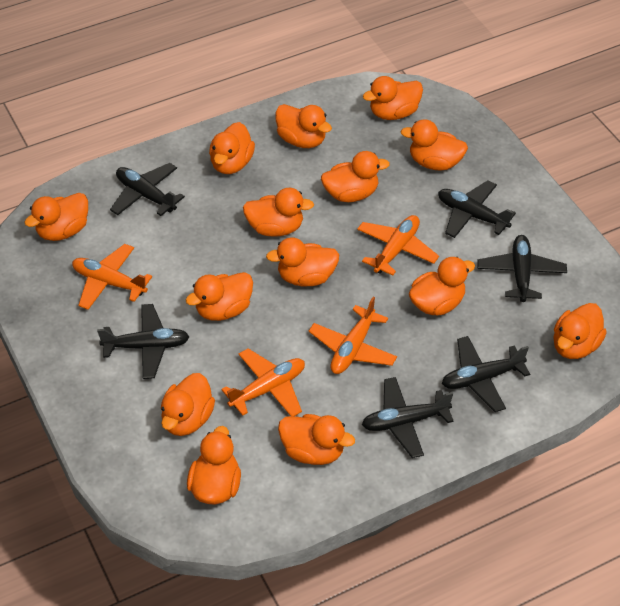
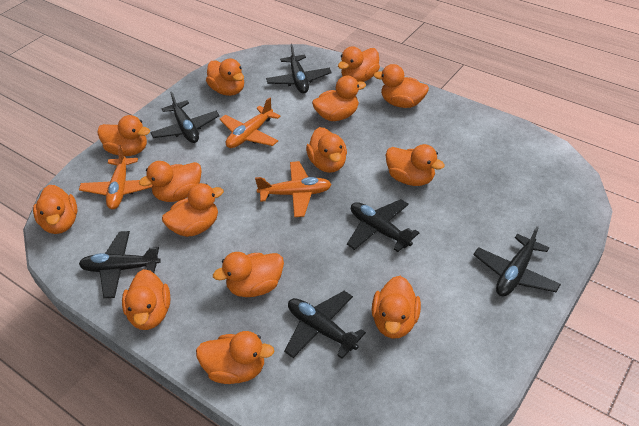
orange plane: [72,244,152,310] [221,348,305,416] [309,297,397,374] [357,215,439,276] = 4 -> [79,145,152,209] [220,97,281,148] [255,161,332,217] = 3

